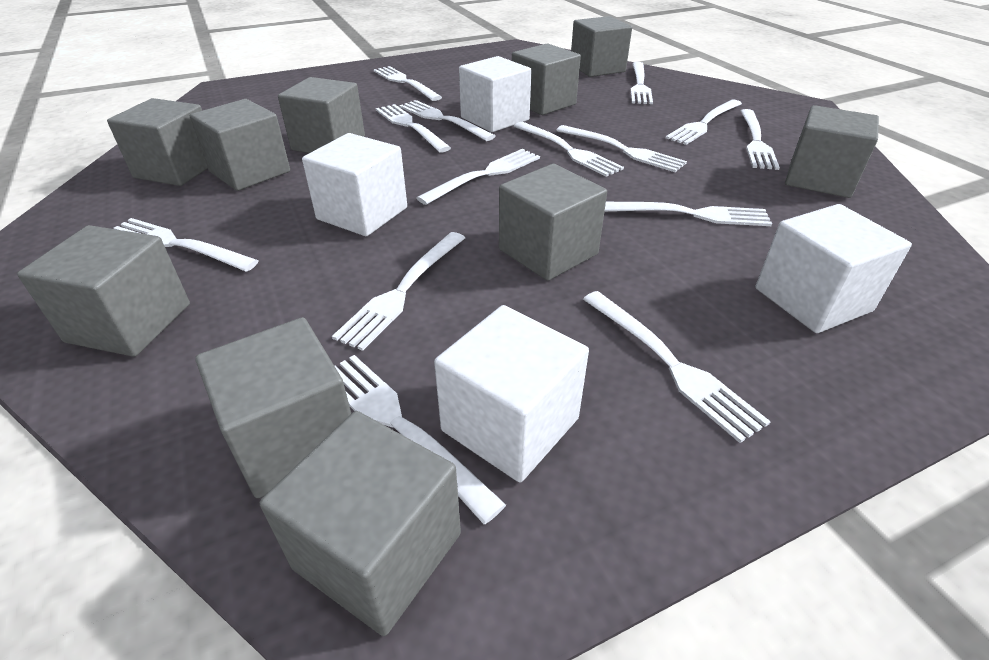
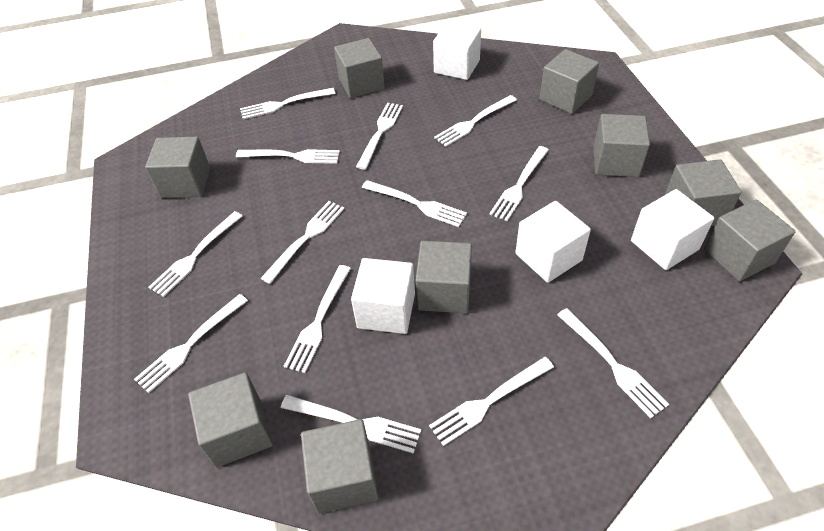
grey cube: [17,225,190,357] [107,98,208,186] [190,99,290,191] [195,317,351,498] [260,411,461,636] [278,77,365,153] [499,164,607,281] [512,43,581,115] [571,16,632,77] [785,105,879,198] = 10 -> [145,137,210,198] [188,372,272,467] [301,419,378,514] [334,38,385,98] [416,241,472,313] [539,49,599,114] [593,114,650,177] [665,160,742,226] [704,199,796,282] = 9
white fork: [113,218,259,272] [332,232,465,351] [335,355,506,524] [374,66,442,101] [376,104,451,152] [399,100,495,141] [416,149,540,205] [514,122,624,177] [556,125,687,172] [583,291,771,443] [604,202,772,226] [631,62,653,104] [666,100,742,145] [740,109,780,170] = 14 -> [134,294,248,393] [149,211,242,297] [236,149,340,164] [240,88,336,120] [261,201,345,284] [281,395,421,454] [284,265,351,373] [356,103,403,170] [362,180,467,227] [429,357,554,446] [434,95,517,147] [489,146,549,221] [557,308,669,418] = 13

